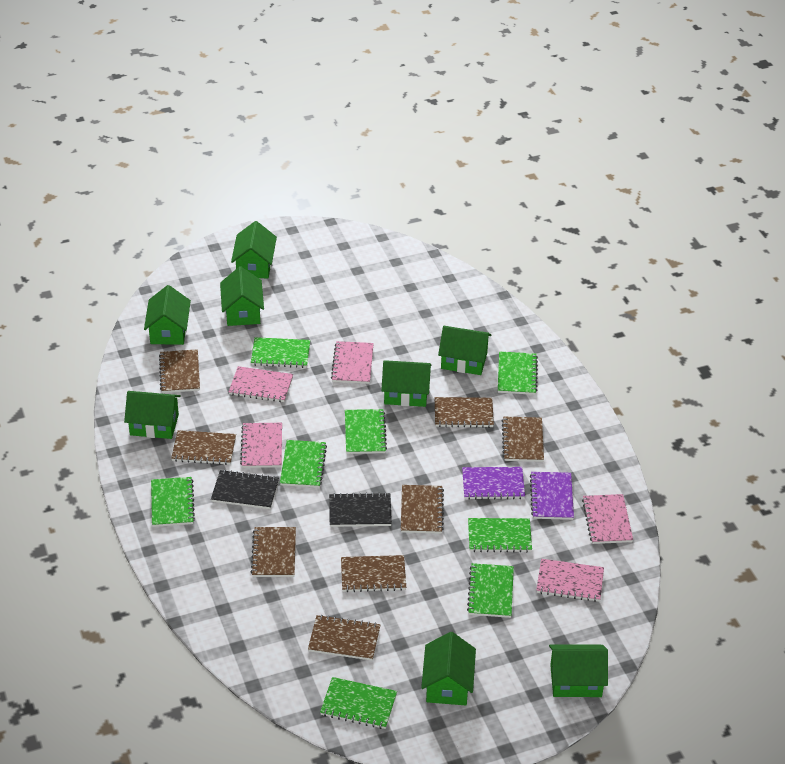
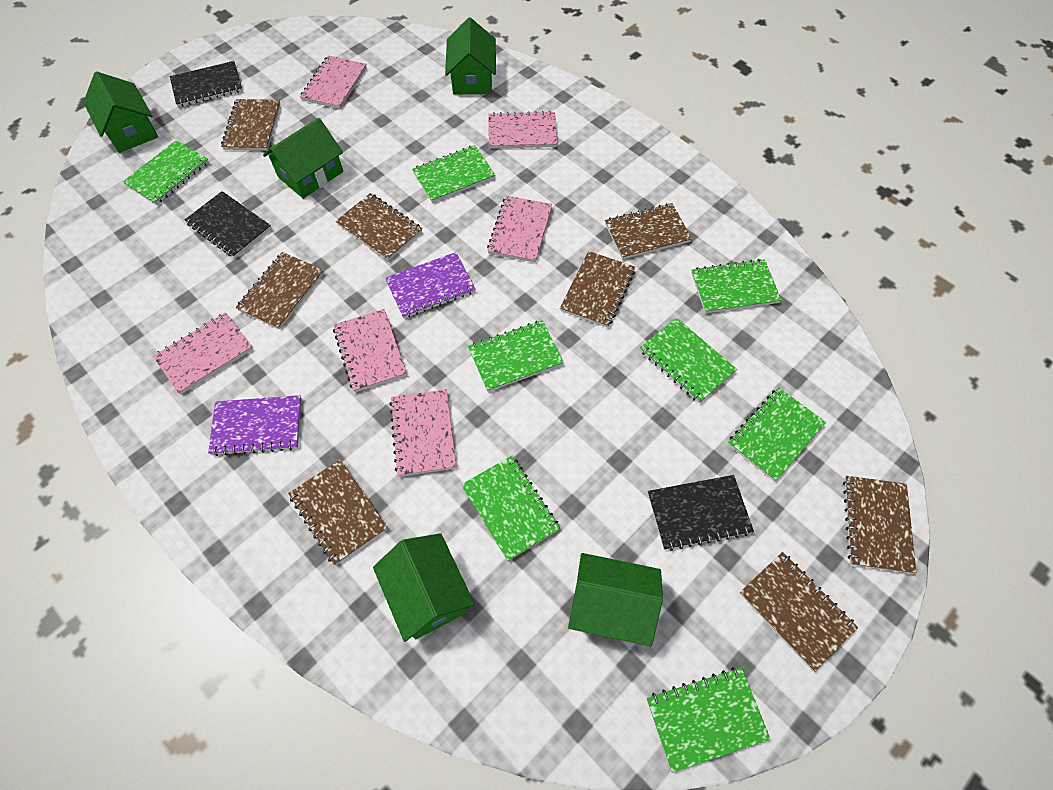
black notebook: [211,470,279,509] [329,492,392,527] = 2 -> [170,61,243,107] [185,191,271,258] [648,475,754,551] = 3
green house: [124,391,181,439] [144,285,191,345] [220,266,264,326] [231,221,277,279] [381,360,431,407] [421,632,476,705] [438,326,492,375] [549,644,608,697] = 8 -> [83,72,158,153] [263,118,343,199] [373,533,475,642] [445,18,496,95] [568,553,663,647] = 5
pink notebook: [229,366,293,402] [240,423,282,468] [331,341,374,384] [536,559,604,602] [582,494,633,544] = 5 -> [153,312,253,395] [300,55,367,109] [333,309,407,392] [389,389,456,477] [487,196,552,263] [488,111,557,149] = 6

